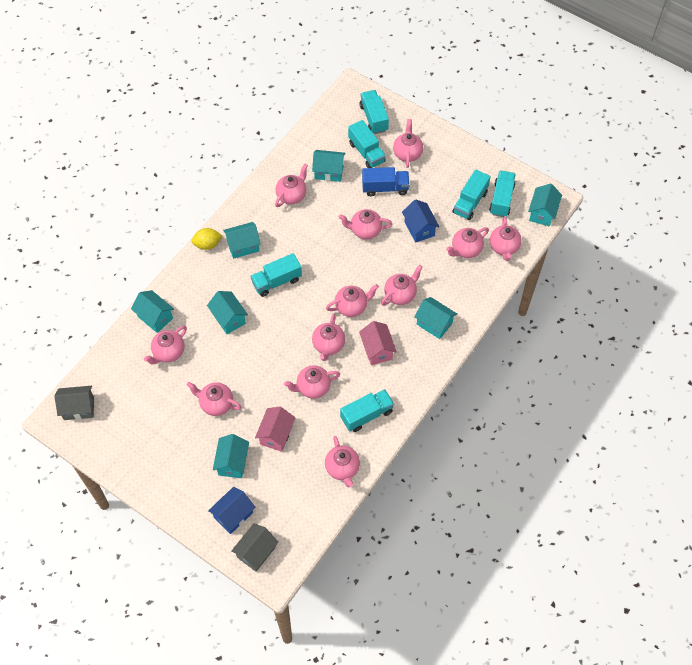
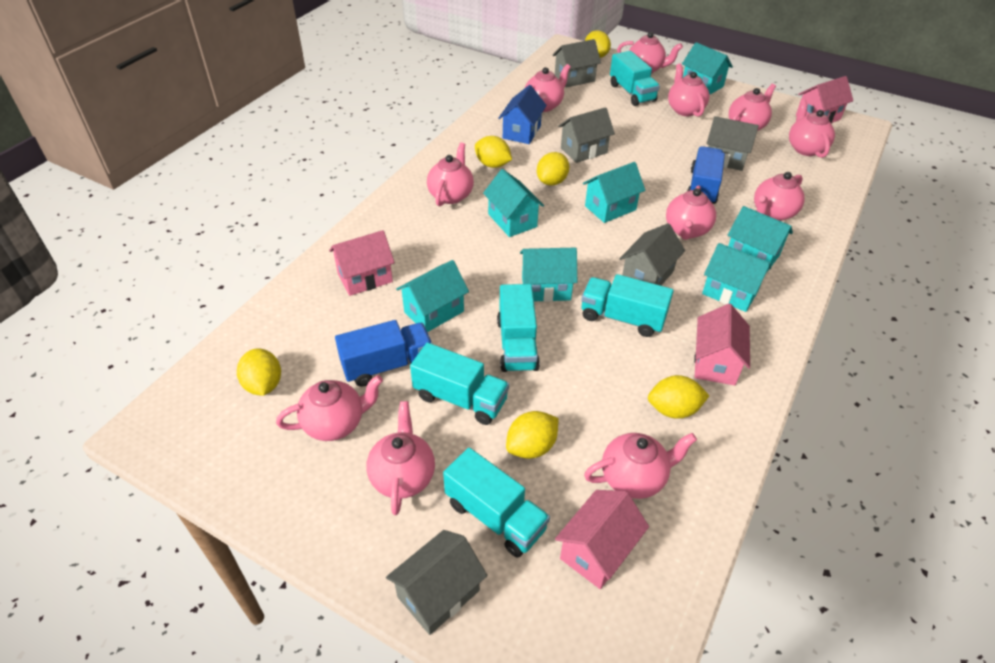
blue house: [208,487,255,534] [402,199,439,243] = 2 -> [498,85,547,144] = 1
blue truck: [362,167,410,196] = 1 -> [335,320,433,387] [687,146,725,204] = 2
grey house: [54,386,94,420] [231,523,279,572] = 2 -> [386,530,488,635] [553,39,601,88] [558,107,615,163] [619,223,685,286] [707,116,759,171] = 5
pink house: [255,407,295,452] [359,321,397,365] = 2 -> [329,230,395,296] [555,490,649,589] [694,304,750,385] [796,76,853,123] = 4
pink teapot: [144,325,187,364] [187,382,242,416] [275,164,308,207] [284,365,340,399] [312,314,345,361] [325,436,360,487] [326,284,379,317] [339,209,392,239] [381,265,423,306] [393,119,423,168] [446,227,489,258] [490,217,522,261] = 12 -> [276,375,383,441] [366,401,435,515] [427,142,474,206] [524,64,571,112] [584,433,697,499] [617,32,683,74] [666,185,716,240] [668,64,710,117] [729,84,776,131] [754,172,805,221] [789,99,835,158] = 11
turquoise truck: [250,253,302,297] [340,389,394,432] [348,120,386,168] [359,90,389,134] [453,169,491,220] [489,171,516,217] = 6 -> [410,343,509,425] [443,447,550,557] [497,284,540,372] [581,274,674,337] [610,51,660,106] = 5
yellow lemon: [191,228,222,250] = 1 -> [237,348,281,396] [475,136,512,168] [506,411,558,459] [537,152,569,186] [585,30,611,58] [648,375,709,419] = 6

